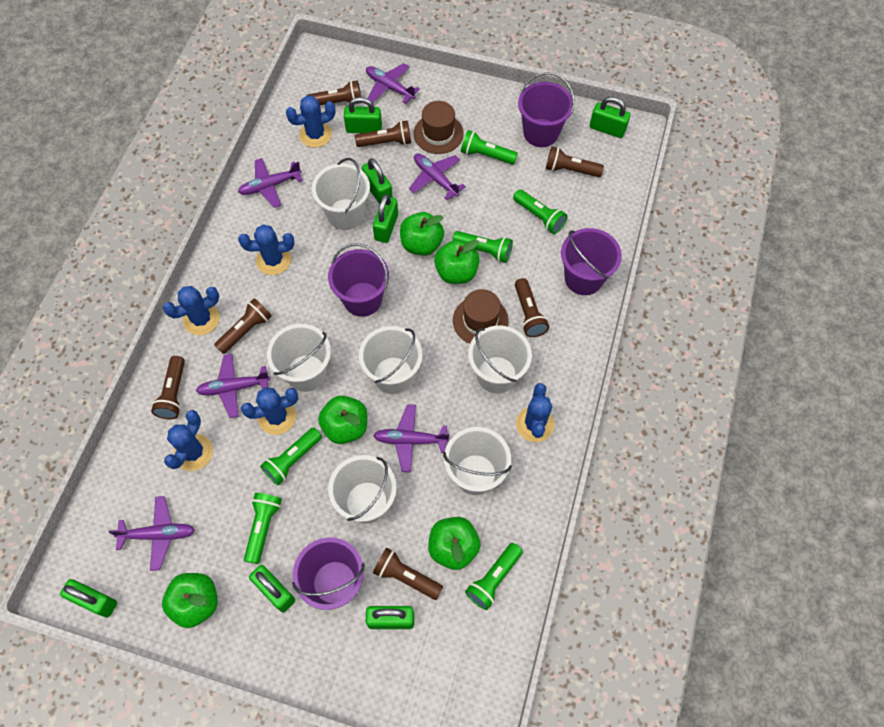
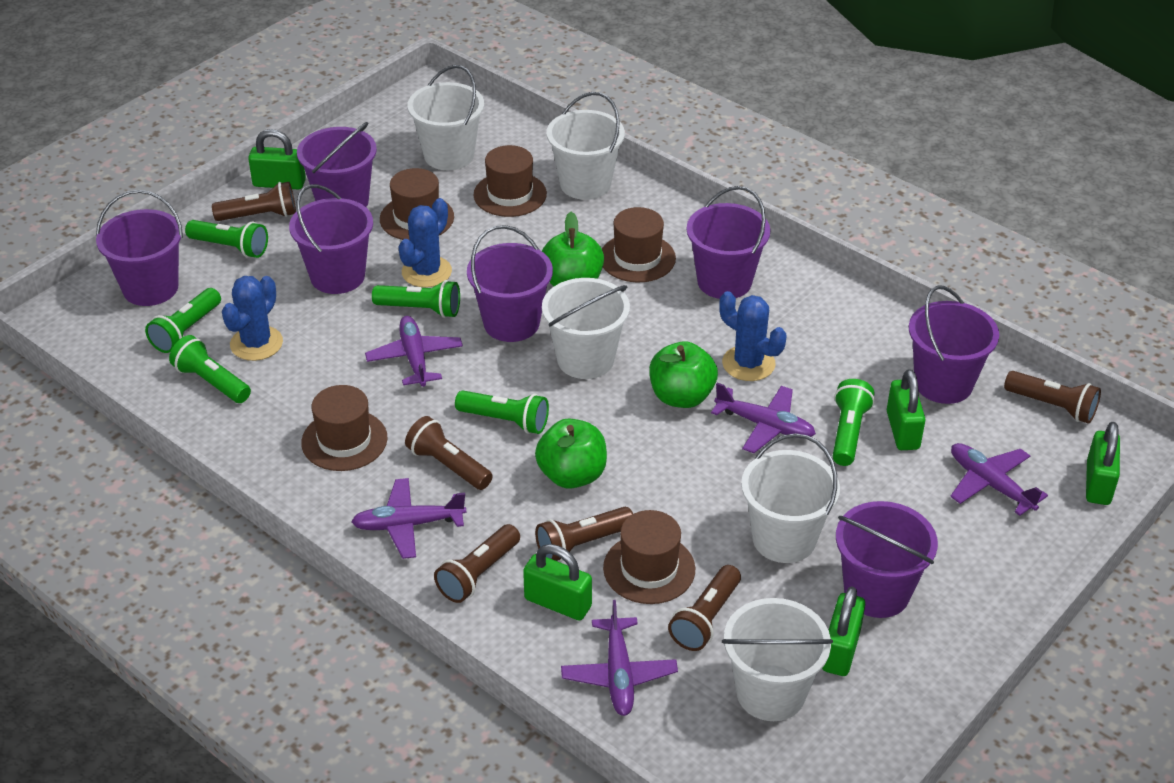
blue cactus: [163,286,220,335] [164,410,213,471] [238,225,295,275] [241,387,298,435] [286,96,336,148] [516,383,555,442] = 6 -> [222,276,283,361] [399,198,452,288] [719,291,786,381] = 3
brown flashlight: [151,356,185,419] [214,298,272,354] [306,80,361,105] [355,120,411,147] [373,547,443,600] [515,278,549,337] [546,146,604,177] = 7 -> [212,182,296,221] [405,416,493,490] [434,524,520,603] [535,507,633,561] [668,565,741,651] [1004,371,1101,424] = 6
brown hat: [413,101,464,154] [453,289,509,344] = 2 -> [301,385,387,471] [380,168,454,240] [473,145,547,217] [602,207,676,282] [603,510,695,604] = 5
green apple: [162,573,218,628] [318,395,367,444] [400,212,444,256] [428,517,481,570] [434,240,480,284] = 5 -> [535,419,607,489] [542,212,604,287] [649,341,718,408] = 3
green padlock: [60,579,117,618] [249,565,295,612] [344,97,382,133] [362,158,393,204] [366,606,414,629] [373,194,398,243] [590,96,630,138] = 7 -> [248,129,306,190] [523,544,592,621] [822,586,865,676] [887,369,926,450] [1086,422,1120,505] = 5
purple bucket: [292,537,365,610] [328,243,389,317] [518,72,574,147] [561,228,622,295] = 4 -> [96,190,183,306] [289,184,373,294] [297,122,377,207] [467,225,553,342] [686,186,770,299] [836,501,938,618] [909,286,999,404] = 7
purple plane: [108,496,195,571] [196,354,270,418] [238,158,303,208] [366,63,420,104] [373,404,449,472] [409,153,466,200] = 6 -> [351,478,466,559] [365,316,463,387] [561,600,678,716] [711,383,816,453] [950,443,1048,516] = 5
white bucket: [267,324,331,392] [312,158,370,230] [328,455,397,524] [359,326,423,394] [443,427,512,495] [468,326,532,394] = 6 -> [408,65,484,170] [542,278,630,379] [547,92,625,200] [722,598,833,721] [741,433,840,563] = 5

